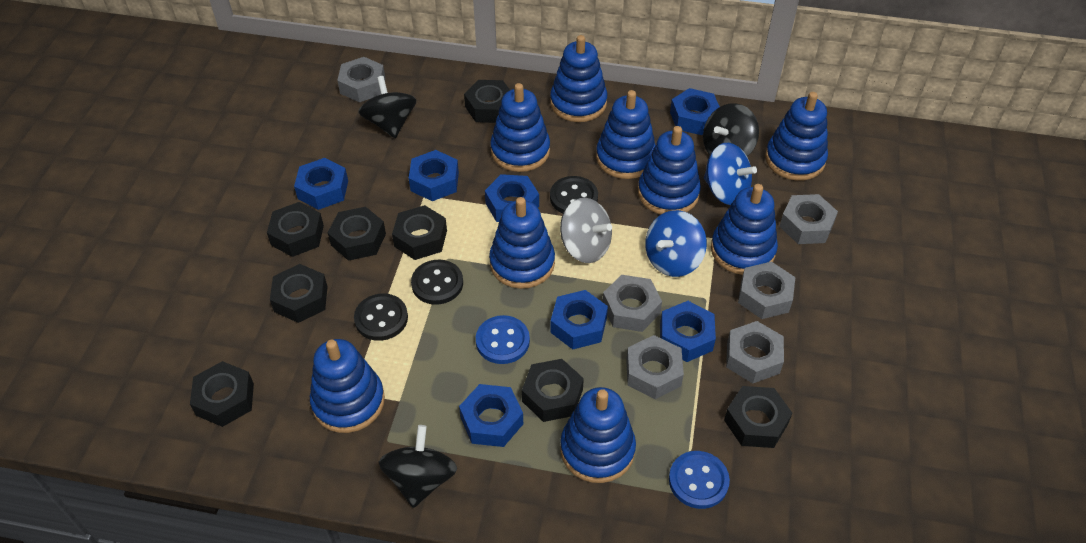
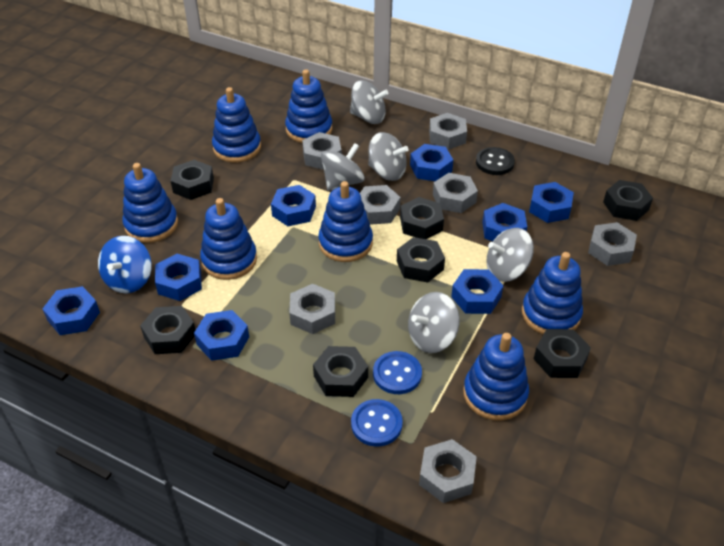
black button: [354,294,408,341] [411,260,463,305] [550,176,598,213] = 3 -> [476,147,515,175] = 1
black nut: [190,361,254,427] [267,202,324,257] [270,264,328,323] [328,207,386,261] [392,205,447,260] [464,80,510,123] [522,359,584,422] [724,386,792,448] = 8 -> [140,306,195,354] [171,160,214,200] [313,346,368,397] [397,237,445,283] [400,197,444,239] [534,329,591,378] [603,180,653,221] = 7
black spinning top: [358,76,416,138] [379,425,457,508] [703,103,759,156] = 3 -> none = 0
blue nut: [294,158,348,210] [409,150,459,201] [459,384,523,447] [485,174,539,222] [550,290,608,349] [660,301,716,362] [670,88,720,135] = 7 -> [43,286,100,335] [155,254,202,301] [194,310,249,361] [271,185,316,226] [410,144,453,181] [451,269,504,314] [482,203,527,242] [529,182,574,223] = 8
blue spinning top: [645,210,707,277] [704,143,757,205] = 2 -> [98,236,152,293] = 1
blue stacking toy: [310,339,385,433] [489,197,555,289] [490,83,550,172] [550,35,607,122] [560,387,636,483] [596,90,655,179] [638,126,701,214] [711,184,778,275] [765,92,828,181] = 9 -> [122,163,178,243] [200,198,257,280] [212,87,261,163] [285,69,332,143] [318,181,373,262] [463,333,529,421] [522,252,583,334] = 7
grey nut: [337,57,385,102] [603,275,662,332] [626,335,684,399] [726,321,784,383] [738,262,796,319] [779,194,838,244] = 6 -> [289,284,335,334] [302,132,342,170] [360,185,400,225] [419,439,477,503] [429,113,467,150] [433,173,478,213] [588,222,637,266] = 7
grey spinning top: [560,198,612,263] = 1 -> [321,143,365,191] [350,80,388,124] [368,132,408,181] [408,292,460,353] [486,228,534,282] = 5

